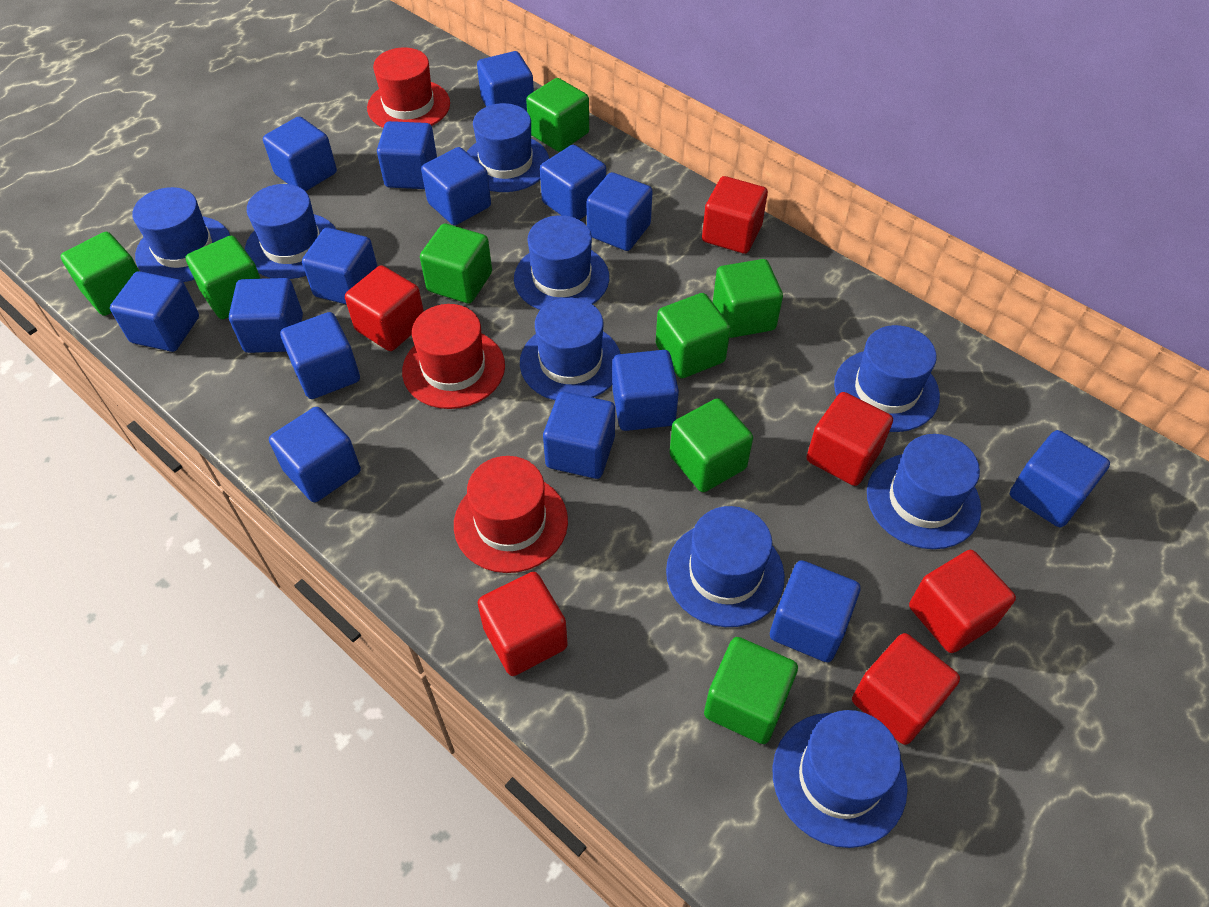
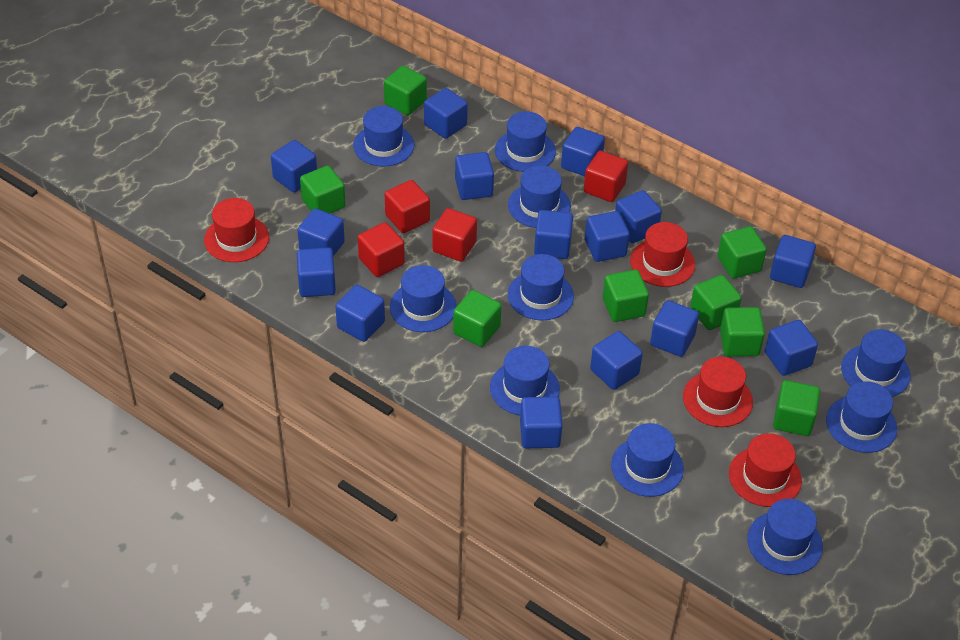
blue hat: [133,187,230,282] [245,184,337,279] [467,103,549,192] [514,215,609,310] [520,298,621,401] [666,506,785,627] [773,710,908,848] [834,325,940,432] [867,434,981,549] = 9 -> [353,106,414,167] [390,265,457,332] [490,346,560,415] [495,111,556,172] [508,166,571,228] [508,254,574,321] [611,423,684,497] [747,499,823,575] [826,381,897,453] [841,329,911,397] = 10
red cube: [345,265,424,351] [477,572,568,676] [702,176,768,254] [807,392,893,486] [852,633,960,745] [909,550,1016,653] = 6 -> [358,222,405,277] [385,180,430,233] [432,208,477,262] [584,151,628,202] = 4
red hat: [367,47,450,128] [402,304,505,409] [454,456,568,573] = 3 -> [204,198,269,262] [630,222,695,287] [683,357,753,427] [729,433,802,507] = 4

